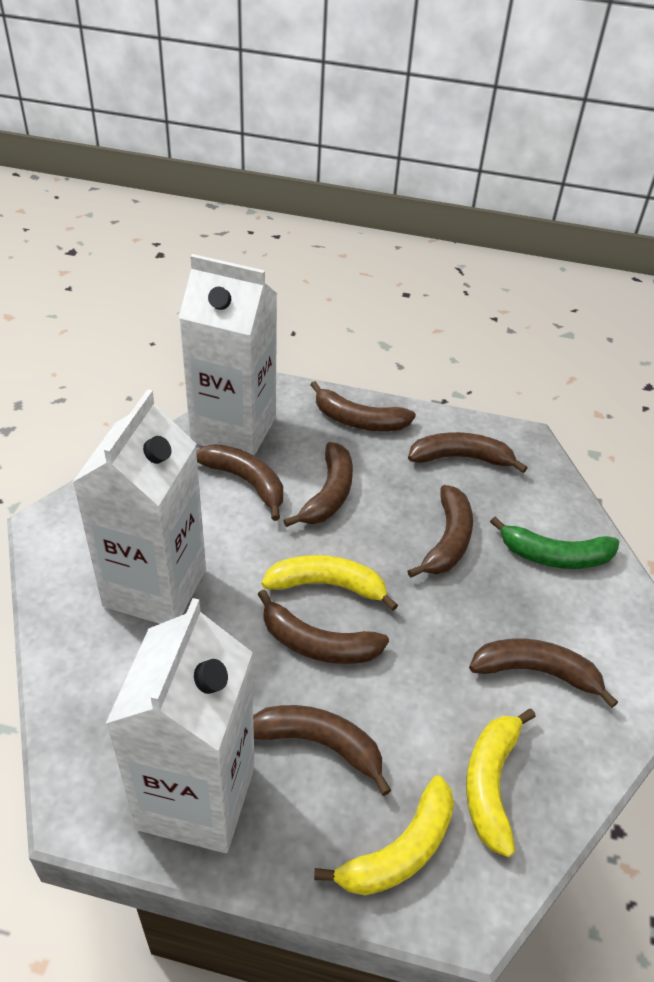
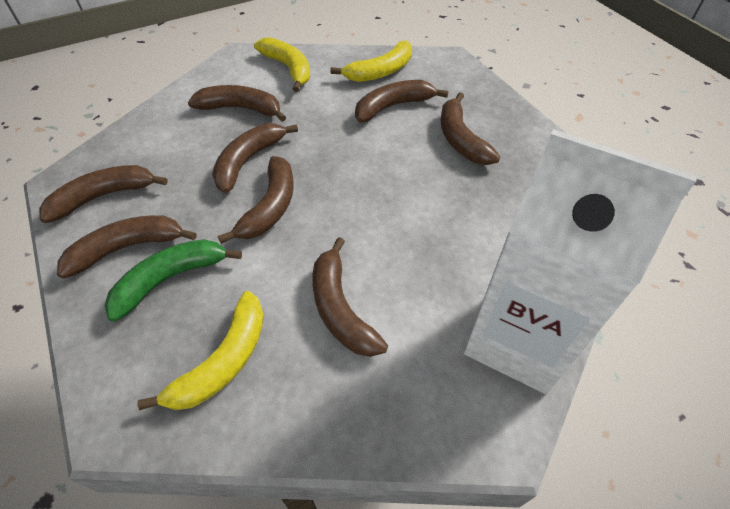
white carton: [72,389,206,624] [106,598,255,853] [179,254,277,456] = 3 -> [464,129,697,394] = 1

